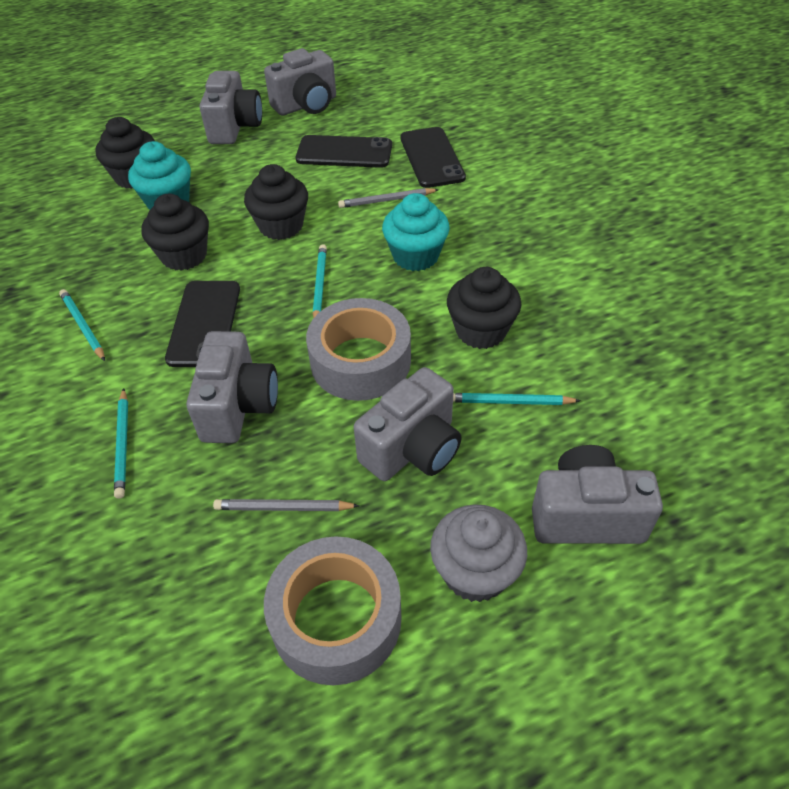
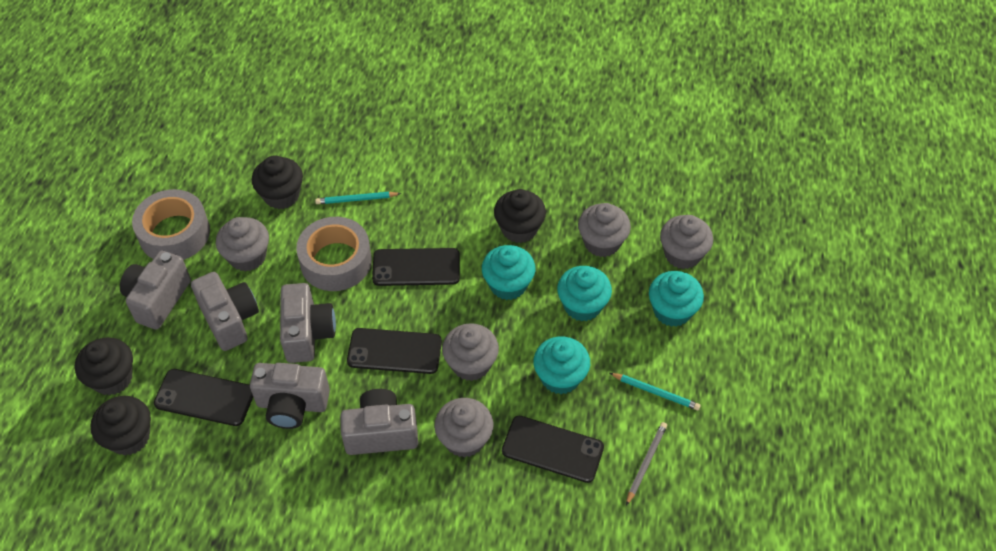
black phone: [165,281,240,367] [296,135,392,168] [400,127,466,188] = 3 -> [154,369,253,426] [347,328,442,374] [372,248,460,286] [502,416,604,483] = 4
grey cupcake: [430,504,527,602] = 1 -> [216,217,269,272] [434,398,494,458] [442,323,499,381] [578,203,631,257] [660,215,713,269] = 5
grey pencil: [213,499,359,511] [338,188,439,208] = 2 -> [626,422,667,506] = 1
turquoise cupcake: [128,141,191,209] [382,193,450,271] = 2 -> [482,245,535,300] [533,337,590,394] [557,266,612,321] [649,271,704,327] = 4
turquoise pencil: [59,289,105,361] [114,388,128,499] [313,244,327,318] [453,393,581,405] = 4 -> [315,192,401,204] [610,373,701,411] = 2

